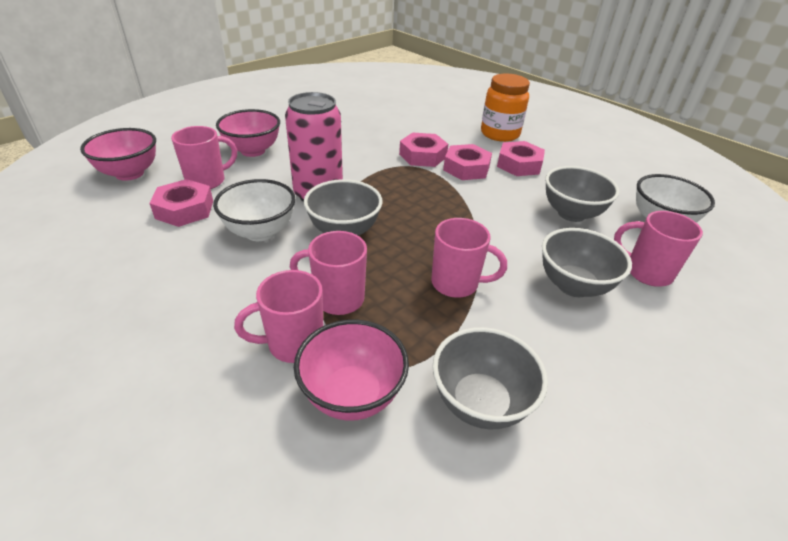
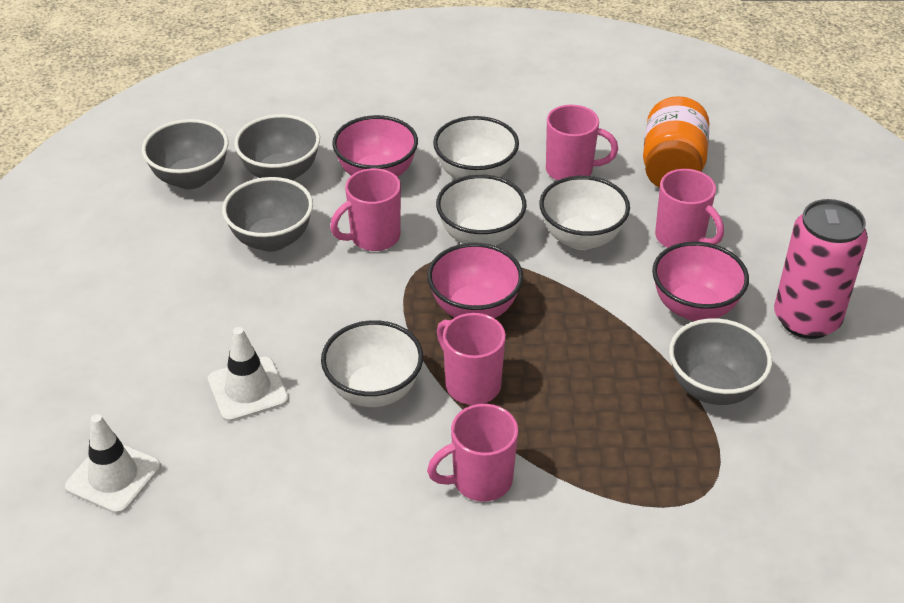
pink nut: [149,179,213,227] [399,133,448,167] [443,144,492,180] [497,141,545,176] = 4 -> none = 0
white bowl: [213,179,295,241] [636,174,715,223] = 2 -> [321,320,423,407] [433,116,519,179] [436,174,527,246] [539,176,630,250] = 4
white traffic cone: none = 0 -> [65,414,161,514] [208,327,289,422] = 2

